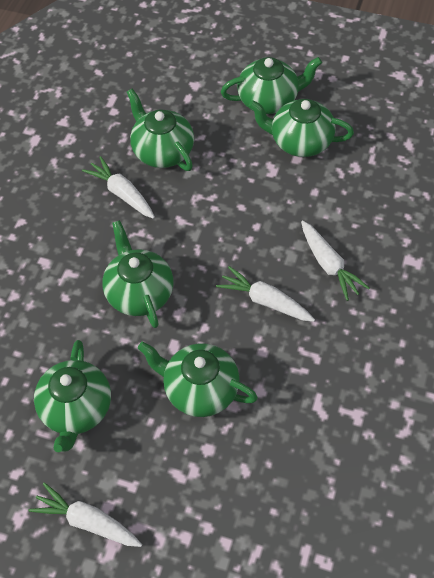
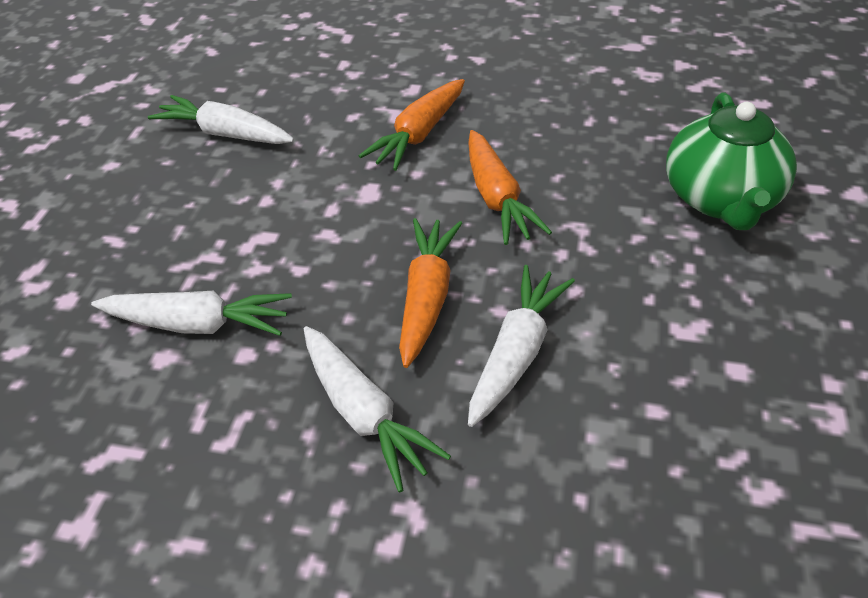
green teapot: [34,340,111,452] [102,220,173,328] [127,88,194,171] [138,342,258,417] [221,57,322,114] [249,99,354,157] = 6 -> [666,93,797,230] = 1
orange carrot: none = 0 -> [359,79,465,171] [399,218,462,368] [468,130,552,245] = 3

